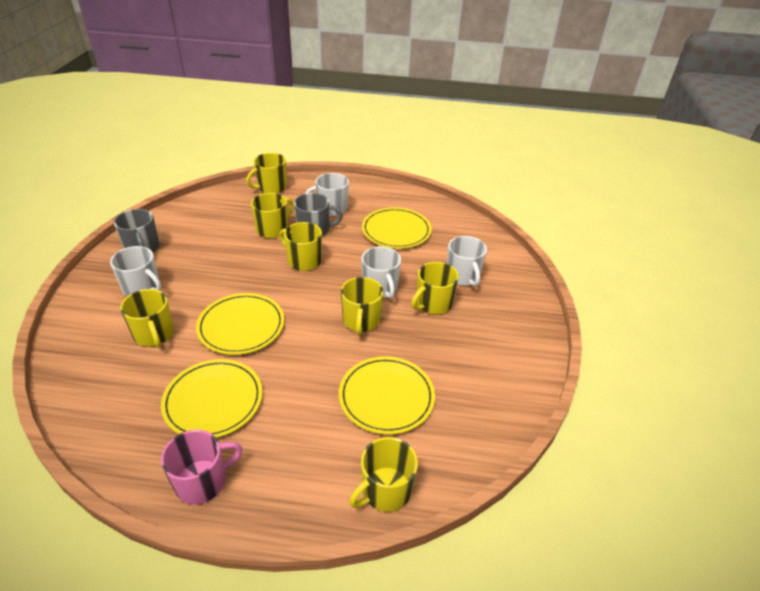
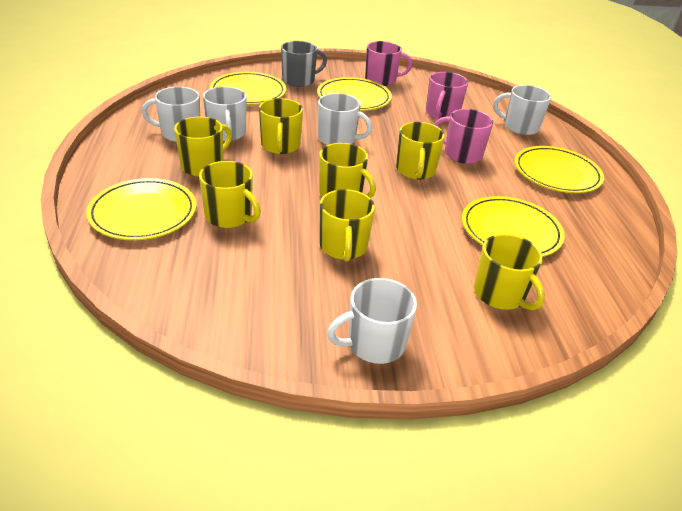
grey mug: [114,209,160,253] [294,193,343,236] = 2 -> [281,41,327,87] = 1
pink mug: [161,430,242,504] = 1 -> [365,41,412,86] [426,72,468,119] [434,109,493,164] = 3
white mug: [110,246,162,296] [305,173,349,216] [361,247,401,299] [447,236,487,287] = 4 -> [142,86,200,142] [203,86,247,141] [318,93,372,145] [327,278,417,364] [493,85,551,135] = 5
yellow plate: [161,359,263,438] [196,293,284,355] [339,356,435,435] [362,207,432,249] = 4 -> [86,178,196,240] [210,72,287,105] [317,77,392,111] [462,196,565,257] [514,146,604,193] = 5

